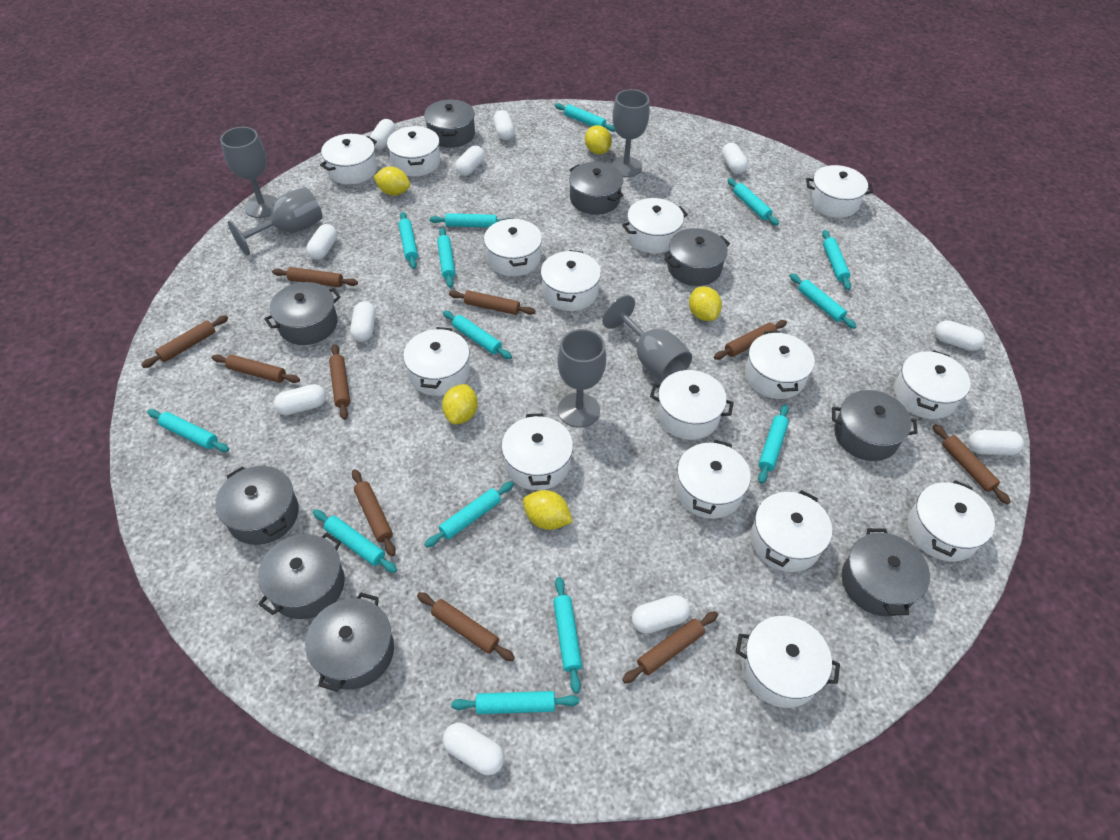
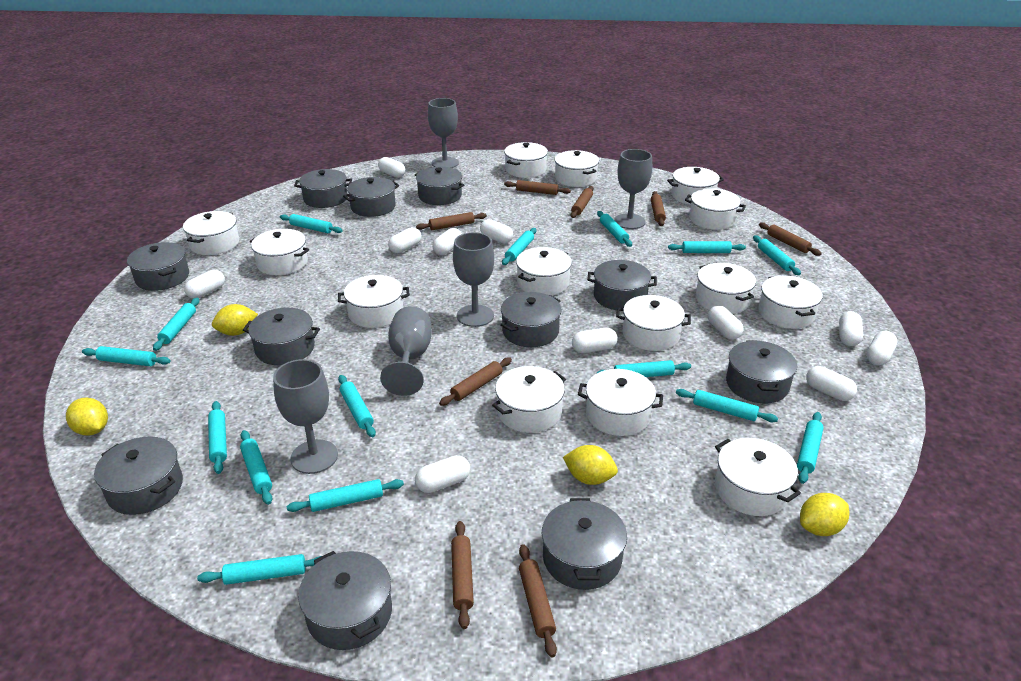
brown rolling pin: [141,315,228,368] [212,354,300,383] [272,267,358,287] [329,344,350,420] [352,469,396,556] [417,592,515,661] [449,290,535,315] [622,611,718,683] [714,320,787,360] [933,424,1011,505] = 10 -> [416,212,487,230] [439,357,512,406] [451,521,474,629] [504,180,571,195] [519,544,557,658] [570,186,594,218] [651,191,666,226] [759,222,822,256] = 8
grey pot: [215,466,299,545] [258,532,345,619] [264,282,341,345] [305,592,394,692] [424,100,475,148] [569,162,624,215] [665,228,730,286] [832,390,918,461] [842,528,930,617] = 9 -> [94,436,183,515] [127,242,189,291] [243,308,320,365] [294,169,352,208] [298,551,392,650] [343,177,399,217] [415,167,464,205] [500,292,561,347] [542,498,627,590] [587,260,657,310] [726,340,797,404] = 11
turquoise rolling pin: [147,409,229,452] [313,510,397,573] [398,212,418,269] [424,481,514,548] [430,213,509,228] [437,228,455,288] [443,310,512,359] [451,691,579,714] [553,577,582,693] [555,103,615,132] [728,178,779,226] [758,404,789,484] [790,273,857,329] [822,230,851,290] = 14 -> [82,346,171,366] [153,298,199,351] [197,554,321,585] [208,401,227,474] [240,430,272,505] [280,214,343,233] [287,479,404,512] [338,375,376,437] [502,228,536,265] [597,211,632,247] [597,360,691,377] [668,241,746,253] [676,389,778,422] [753,235,801,275] [797,412,824,484] = 15
white pot: [320,134,377,185] [387,126,440,177] [403,327,470,396] [484,218,542,276] [501,413,573,490] [541,250,601,311] [622,198,688,253] [650,370,734,440] [675,440,751,519] [736,616,840,708] [745,331,815,399] [751,490,832,572] [806,165,873,218] [894,350,971,419] [907,480,995,562] = 15 -> [183,211,239,255] [250,229,309,275] [338,275,410,328] [492,366,566,433] [504,142,548,178] [516,247,572,296] [555,150,599,187] [578,369,663,436] [616,295,691,351] [667,167,724,205] [685,188,746,230] [696,263,756,314] [715,438,801,516] [759,276,823,329] = 14
yellow lemon: [374,167,410,196] [442,384,478,424] [523,490,573,530] [585,125,612,154] [689,286,722,321] = 5 -> [66,398,108,436] [212,304,258,336] [563,445,618,485] [800,493,849,536] = 4

